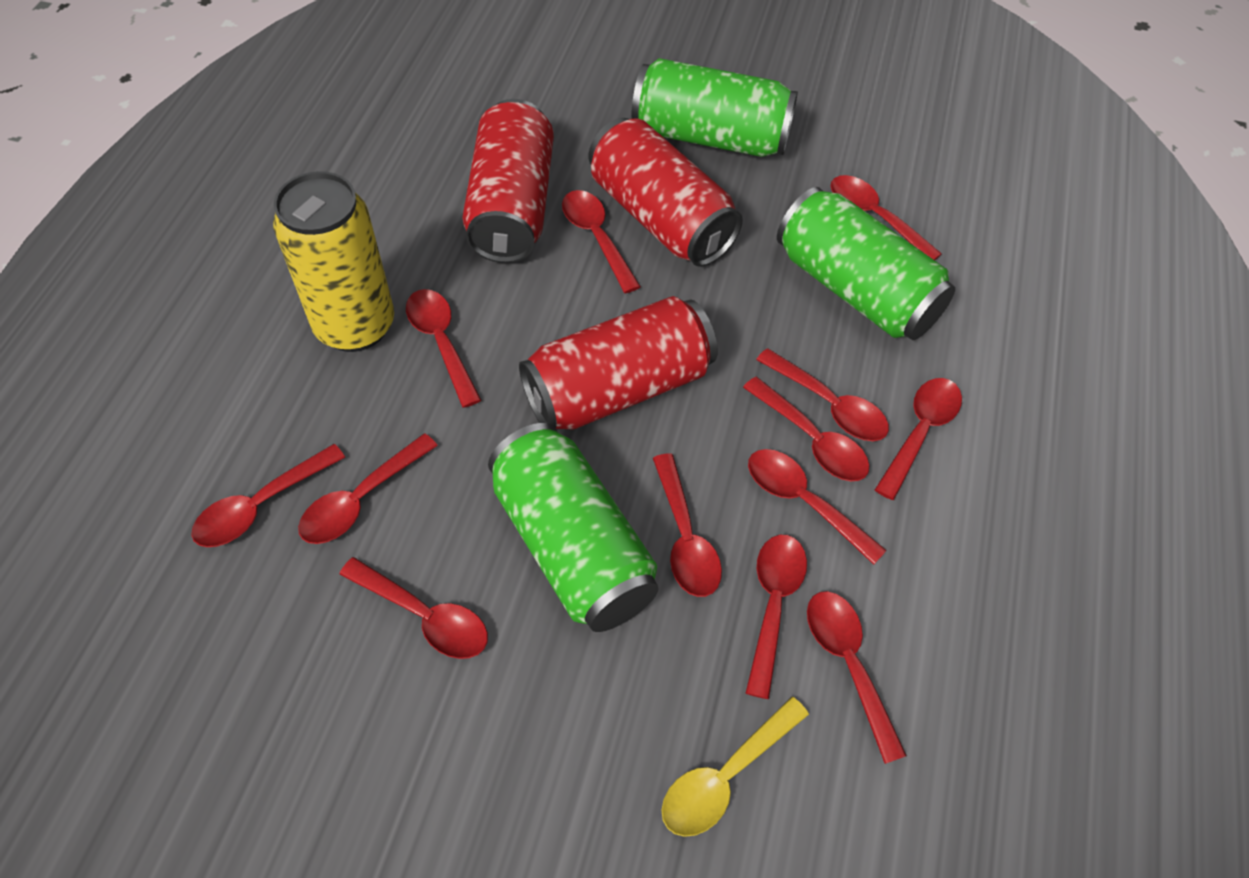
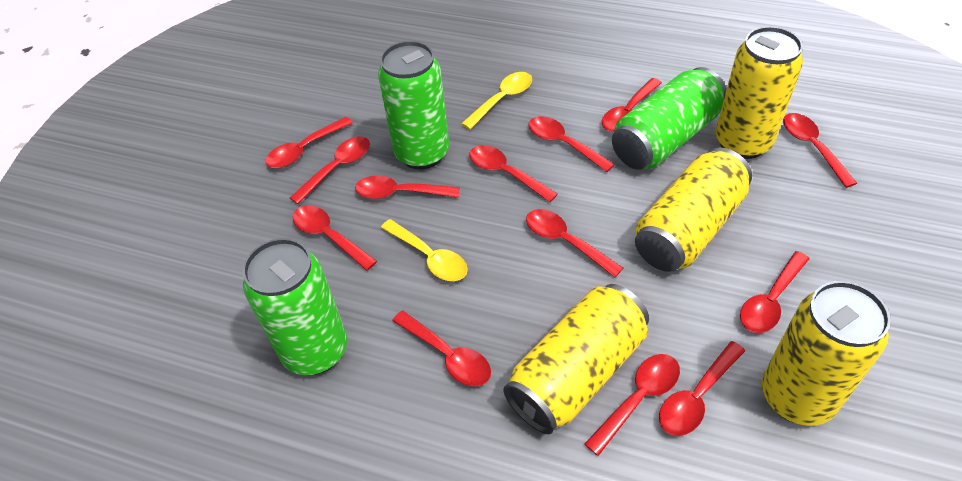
red can: [462,99,554,263] [519,296,718,430] [589,118,743,267] = 3 -> none = 0
yellow can: [273,171,394,352] = 1 -> [503,284,649,434] [635,147,752,272] [716,26,803,159] [762,281,891,426] = 4
yellow spoon: [661,697,809,837] = 1 -> [381,219,468,281] [461,72,532,130] = 2

